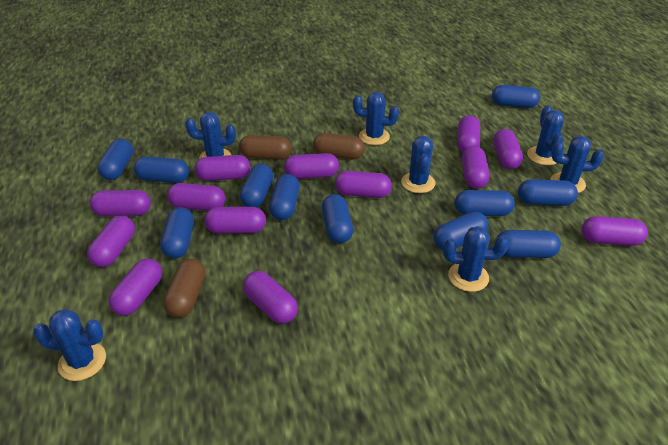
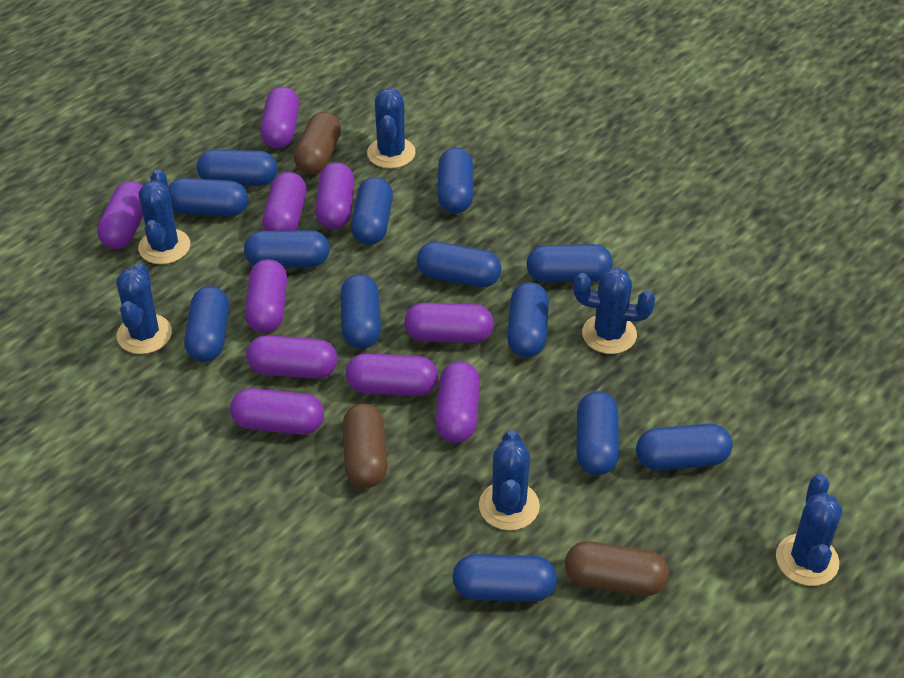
blue cactus: [33,309,106,381] [185,112,236,159] [353,92,399,145] [401,136,435,193] [443,226,509,292] [527,106,564,165] [551,136,604,193] = 7 -> [116,263,172,354] [138,169,190,264] [367,88,416,169] [479,430,540,531] [573,267,655,354] [776,474,842,586] = 6
blue capsule: [97,139,133,180] [134,156,189,183] [160,207,194,259] [239,164,273,207] [269,174,300,220] [322,194,353,243] [434,211,489,250] [455,190,515,216] [492,85,540,108] [496,230,561,258] [518,179,578,206] = 11 -> [168,178,248,216] [184,286,229,362] [197,150,277,186] [244,230,330,267] [340,274,381,349] [351,177,393,245] [417,242,501,287] [437,147,473,213] [452,554,557,602] [507,282,549,357] [526,244,613,282] [577,391,619,475] [636,424,733,470] = 13
purple capsule: [87,216,135,267] [90,190,151,216] [108,258,162,316] [167,183,225,211] [195,155,250,181] [204,207,266,234] [243,271,298,324] [284,153,339,179] [335,171,392,198] [457,115,480,152] [462,146,489,189] [493,129,523,170] [581,216,648,246] = 13 -> [97,181,143,249] [230,388,324,435] [245,259,287,333] [246,335,337,379] [260,87,299,149] [262,172,307,231] [315,162,354,229] [346,353,438,396] [404,303,494,343] [435,361,480,443] = 10

